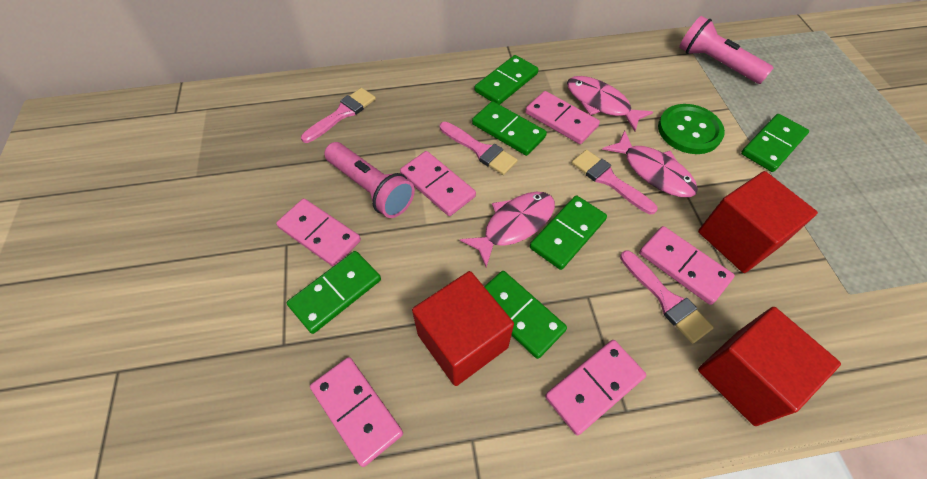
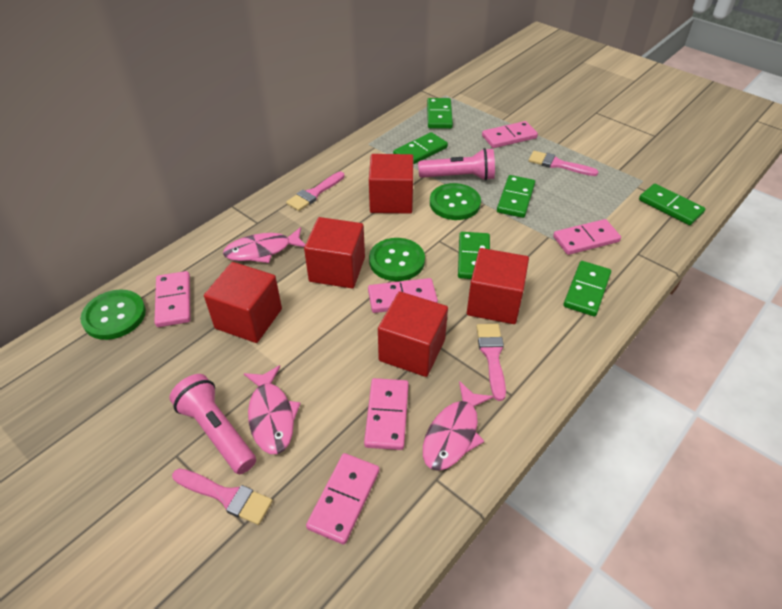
green button: [658,104,725,154] = 1 -> [80,290,146,340] [369,238,425,281] [430,183,481,220] = 3
red cube: [412,271,514,386] [698,171,818,273] [698,307,841,426] = 3 -> [204,262,282,343] [304,217,365,289] [369,154,413,214] [378,291,448,377] [467,248,529,324] = 5

